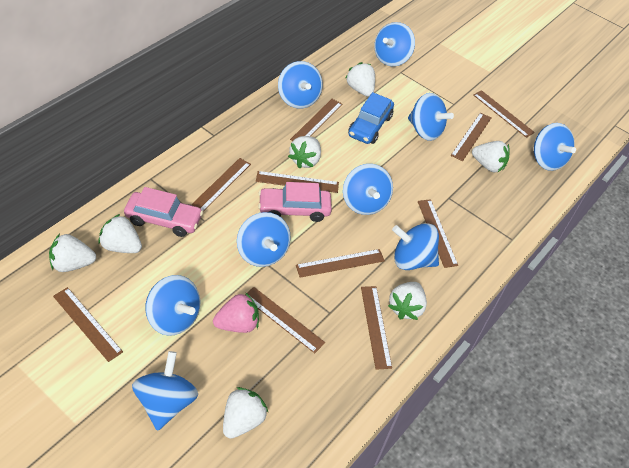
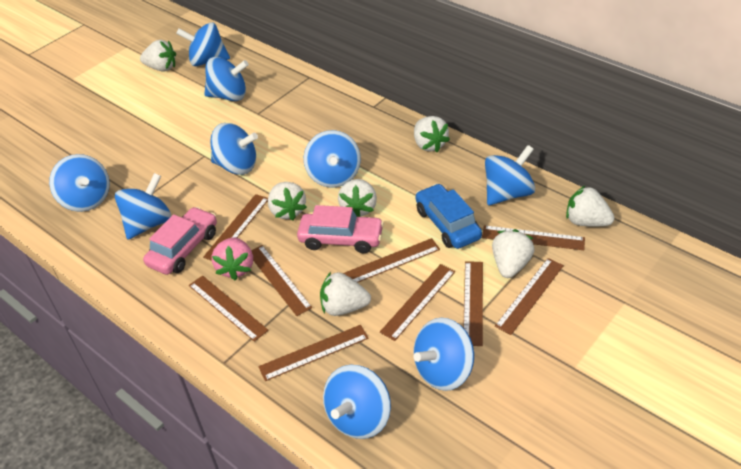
brown ruler: [53,287,123,362] [191,158,251,212] [245,287,325,353] [256,171,339,193] [290,99,343,141] [296,249,385,278] [361,286,392,370] [418,199,458,268] [451,113,491,161] [473,90,535,138] = 10 -> [189,275,269,342] [203,194,268,261] [251,245,312,316] [258,325,369,381] [343,238,440,283] [380,264,455,341] [463,261,483,346] [482,225,585,250] [495,258,564,335] = 9

